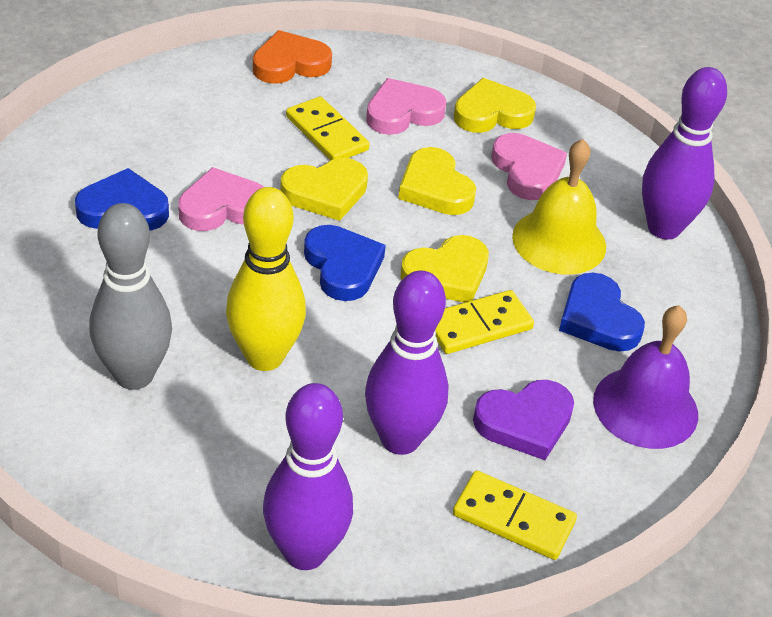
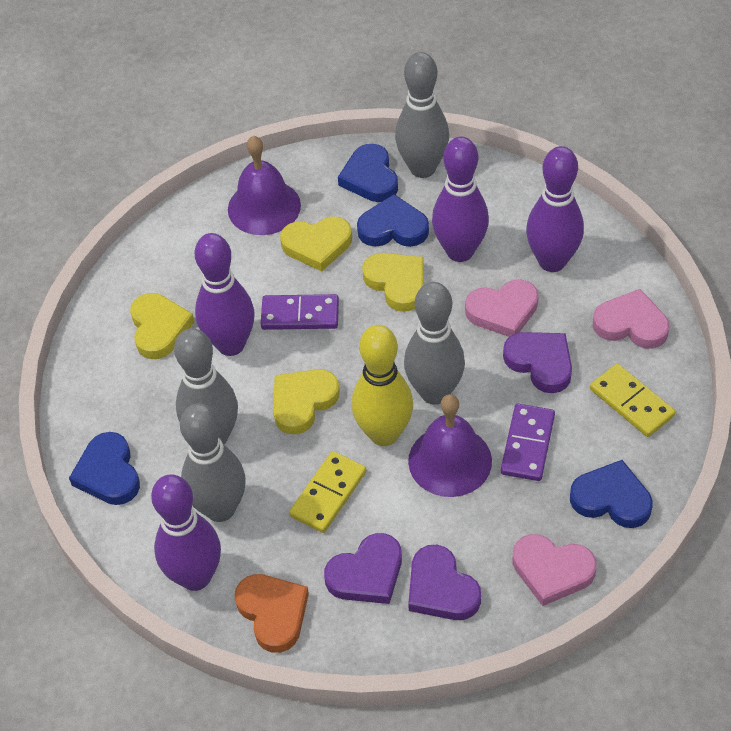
blue heart: [75,168,169,231] [304,225,386,301] [559,273,645,352] = 3 -> [69,432,140,505] [338,144,398,202] [357,194,429,247] [570,460,653,528] = 4
grey bowling pin: [89,203,172,390] = 1 -> [174,328,238,444] [180,403,246,522] [395,52,449,178] [404,282,465,405] = 4
purple bell: [593,305,698,449] = 1 -> [228,135,301,235] [408,394,492,497] = 2
purple bowling pin: [263,383,353,570] [365,271,449,455] [642,67,727,240] = 3 -> [151,474,221,591] [195,233,254,356] [432,137,489,262] [526,146,584,272] = 4
purple domino: none = 0 -> [261,294,339,330] [501,404,555,481] = 2
purple heart: [473,380,574,460] = 1 -> [324,533,402,604] [408,545,481,620] [503,332,572,393] = 3
yellow bell: [512,139,606,274] = 1 -> none = 0
yellow domino: [286,96,370,160] [435,290,534,354] [453,470,577,560] = 3 -> [289,451,366,533] [590,364,676,437] = 2

